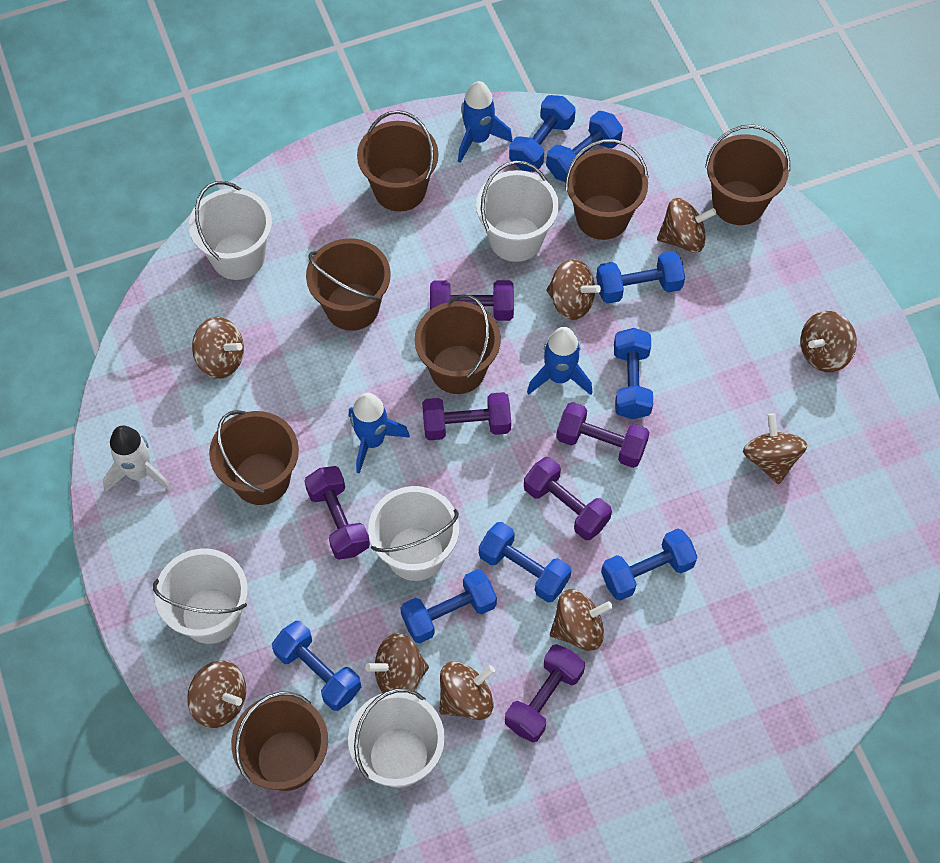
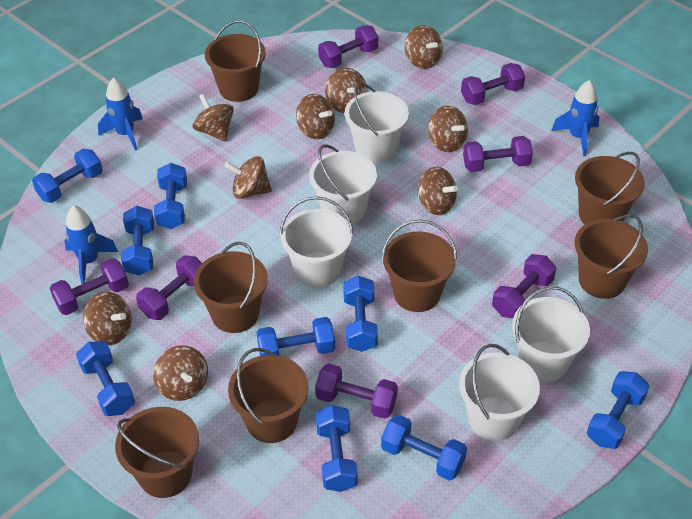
blue dumbbell: [272,621,362,711] [400,569,497,643] [479,522,571,602] [509,95,576,172] [546,111,623,182] [596,251,685,304] [601,529,697,601] [614,328,653,419] = 8 -> [32,149,103,203] [76,341,135,416] [121,206,154,275] [154,163,187,229] [256,317,335,356] [316,405,358,492] [343,276,378,352] [381,414,467,481] [587,371,649,449] = 9
purple dumbbell: [305,466,370,560] [422,392,511,440] [430,280,514,321] [505,644,585,742] [524,457,612,540] [556,402,650,468] = 6 -> [50,258,129,315] [136,255,202,320] [315,363,398,419] [318,25,378,68] [461,63,525,105] [463,136,533,172] [492,254,556,319] = 7
white rocket: [103,425,172,492] = 1 -> none = 0

